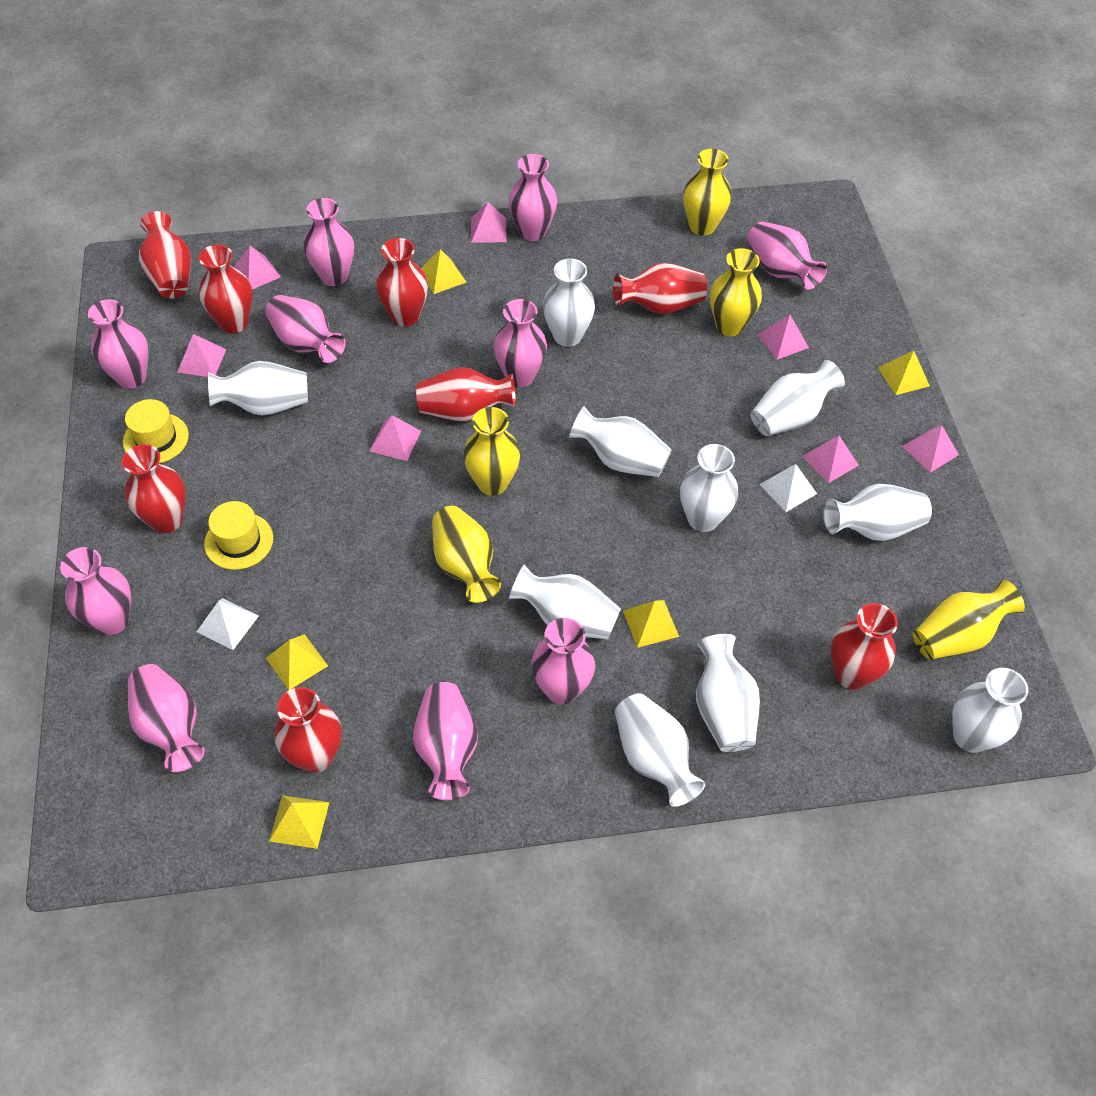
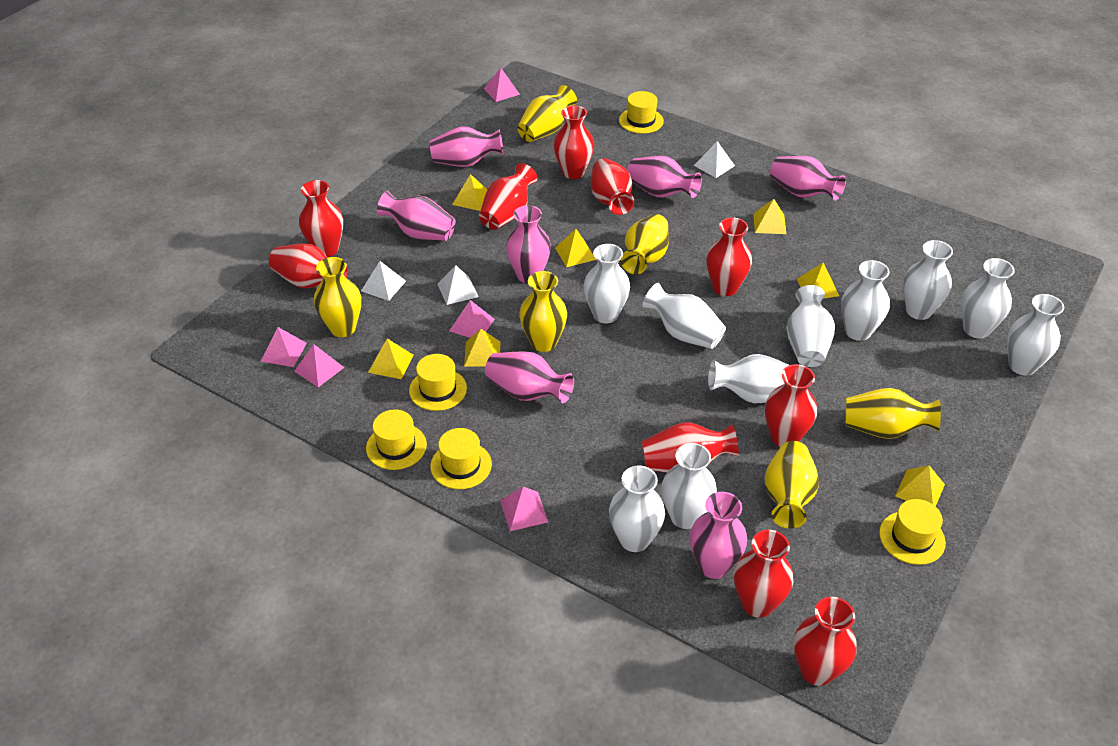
pink pyramid: [177,334,227,377] [234,246,281,289] [370,415,421,461] [471,202,507,243] [757,314,809,360] [802,436,859,483] [902,425,959,473] = 7 -> [261,327,307,367] [294,344,344,387] [449,300,495,338] [484,68,520,102] [500,487,548,531] = 5
pink vase: [60,547,131,635] [88,299,148,389] [128,664,205,772] [265,295,345,363] [303,198,354,286] [413,682,478,800] [493,299,547,388] [508,154,557,241] [531,618,595,704] [747,222,827,290] = 10 -> [377,191,456,241] [430,126,503,167] [485,351,574,403] [506,205,551,283] [627,156,702,198] [690,492,747,579] [770,156,846,200] = 7
red vase: [122,444,186,533] [139,211,191,299] [199,245,253,333] [275,687,342,773] [376,238,428,326] [416,367,516,422] [613,262,707,314] [830,603,898,690] = 8 -> [269,243,348,288] [299,180,343,257] [479,163,537,230] [554,105,594,179] [591,158,634,215] [642,422,739,473] [706,218,752,296] [734,530,793,618] [765,364,817,447] [794,597,857,686] = 10
white pyramid: [197,598,259,650] [759,464,817,512] = 2 -> [361,261,406,301] [438,265,479,305] [694,141,735,178] = 3
yellow hat: [123,399,189,463] [204,501,273,570] = 2 -> [366,410,427,470] [409,354,467,411] [430,428,492,489] [619,91,664,134] [879,499,946,565] = 5
yellow pyramid: [266,634,328,690] [269,795,329,849] [421,249,466,294] [623,600,679,648] [878,351,930,395] = 5 -> [368,338,414,379] [452,174,487,211] [464,329,500,367] [555,229,596,267] [753,199,786,234] [797,262,839,298] [895,465,945,507] = 7
yellow vase: [432,506,501,603] [463,407,520,496] [683,149,732,236] [710,248,762,336] [913,580,1025,660] = 5 -> [314,257,361,337] [517,85,577,142] [519,271,567,352] [620,214,669,274] [764,441,819,529] [845,388,941,439] = 6

